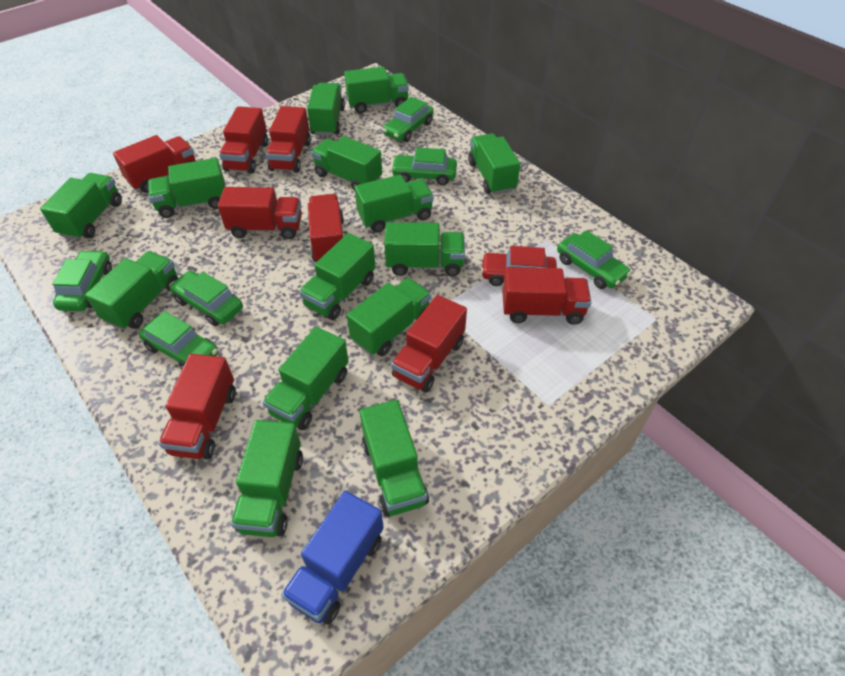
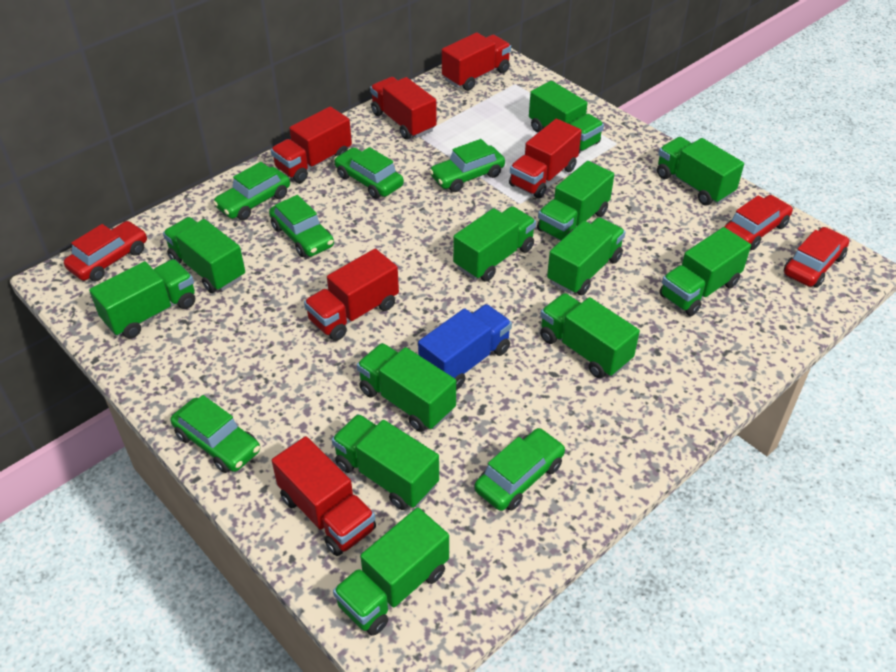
green truck: [40,173,122,240] [85,251,178,330] [148,158,226,218] [231,420,303,537] [263,327,349,430] [299,233,375,320] [307,83,345,136] [311,136,382,191] [344,67,409,114] [347,278,431,356] [355,175,434,233] [360,400,429,516] [384,222,465,276] [468,133,520,194] = 14 -> [89,259,195,339] [163,217,245,293] [332,414,439,510] [333,507,449,636] [357,343,456,432] [453,206,536,282] [529,81,604,154] [537,161,614,241] [540,293,640,378] [547,217,626,295] [657,137,744,205] [659,227,751,316] = 12
red car: [481,246,557,286] = 1 -> [64,221,147,281] [724,195,793,250] [784,227,849,288] = 3
red truck: [113,135,196,193] [159,354,236,459] [218,187,302,239] [219,106,268,173] [266,106,311,173] [308,194,344,262] [391,295,467,392] [502,267,591,325] = 8 -> [271,106,352,183] [272,436,376,556] [304,249,399,341] [370,77,437,140] [442,32,511,91] [509,119,582,199] = 6

